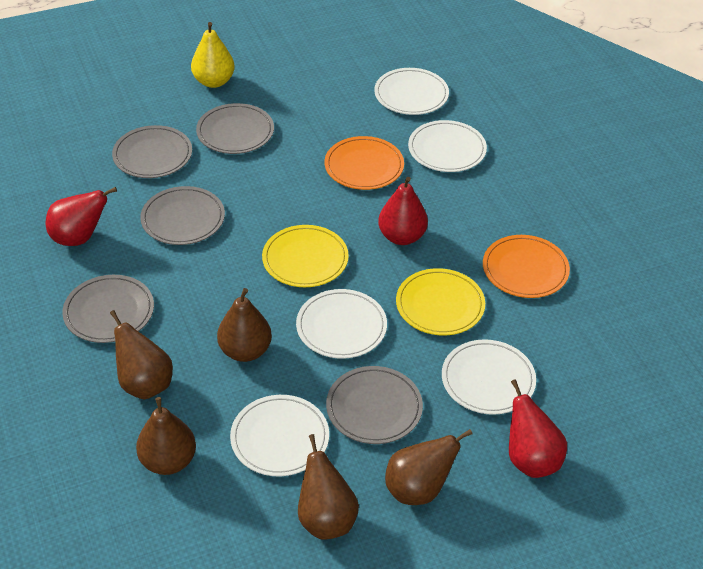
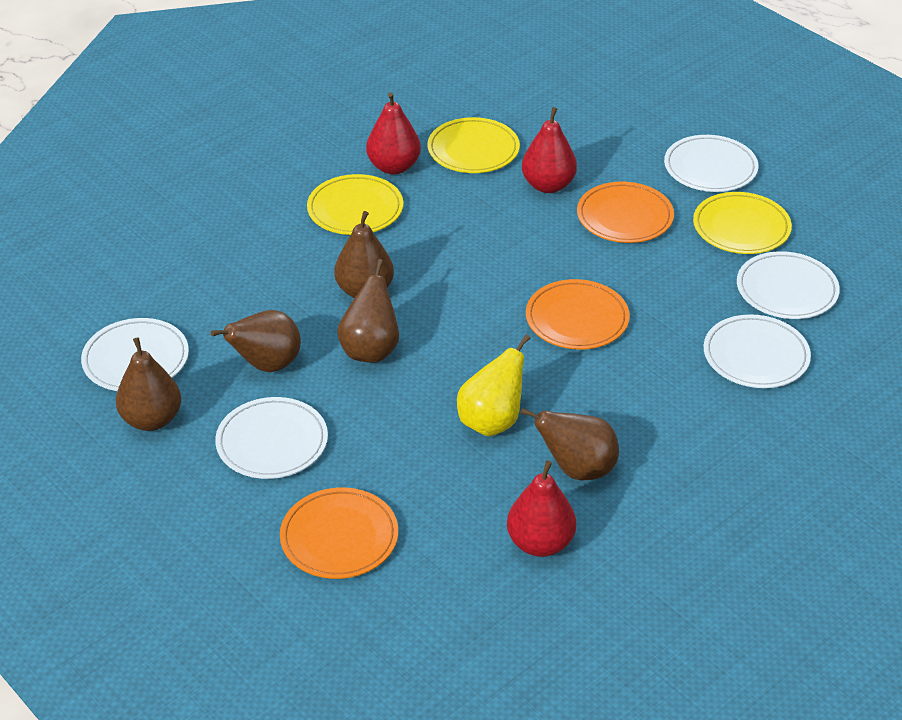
grey plate: [62,275,154,343] [112,125,192,178] [140,186,225,245] [196,103,274,154] [326,366,423,444] = 5 -> none = 0
orange plate: [325,136,404,190] [483,235,570,298] = 2 -> [280,487,398,579] [526,279,630,350] [577,182,674,243] = 3
yellow plate: [262,225,349,287] [396,268,485,335] = 2 -> [307,174,403,235] [427,117,520,173] [693,192,792,254] = 3

